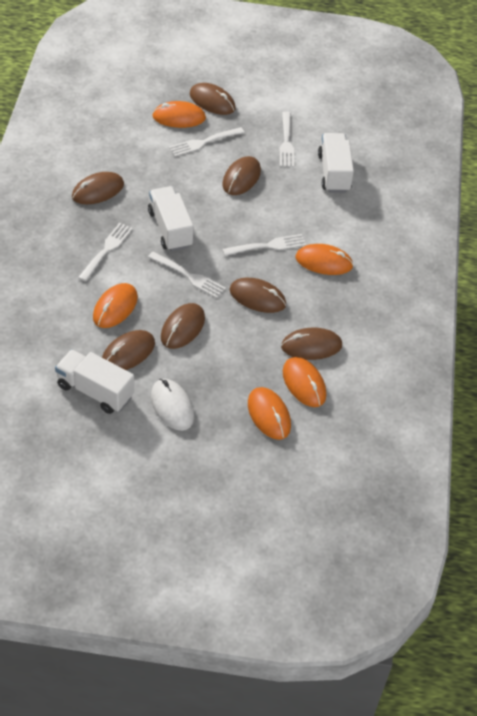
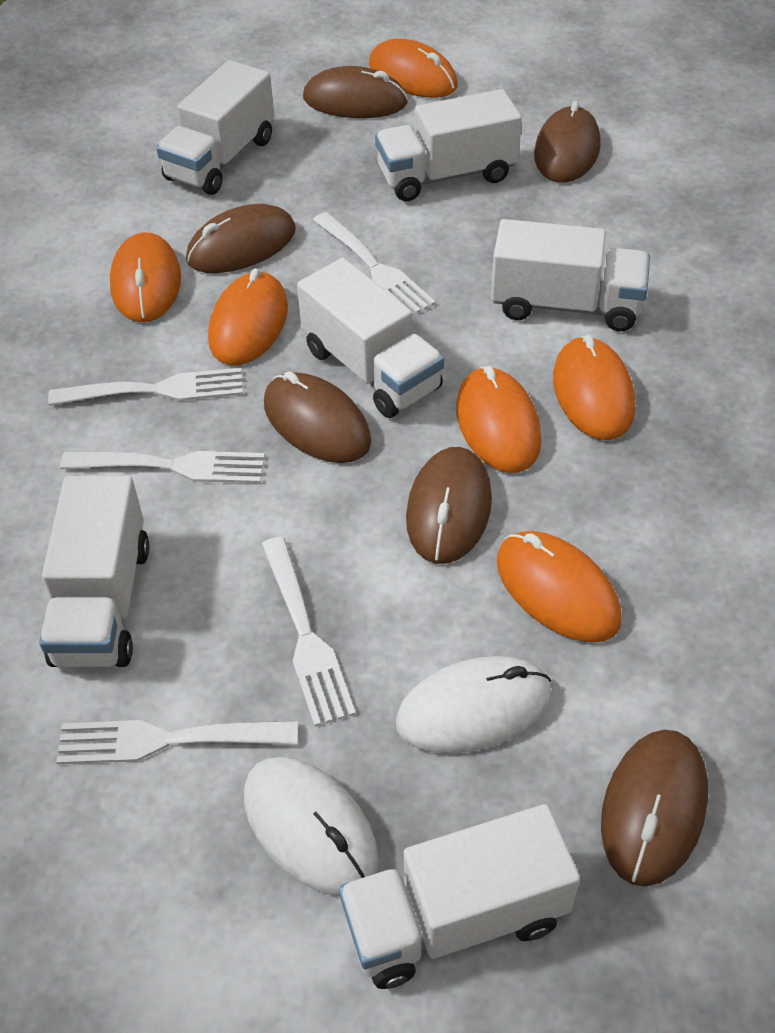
brown mouse: [72,172,124,205] [102,330,155,370] [161,303,205,349] [190,83,235,115] [222,156,261,195] [229,278,286,313] [281,328,342,360] = 7 -> [186,204,296,273] [264,371,371,463] [303,66,408,118] [406,447,492,564] [534,101,601,183] [601,730,708,886] = 6
orange mouse: [93,283,138,328] [152,101,206,128] [248,387,291,440] [283,357,326,407] [295,244,354,275] = 5 -> [110,232,181,322] [208,268,288,365] [369,39,458,98] [456,366,542,473] [496,531,622,643] [553,335,635,440] = 6
white mouse: [151,379,194,431] = 1 -> [244,757,379,896] [396,656,552,753] = 2
white truck: [55,349,134,414] [148,186,194,251] [318,133,354,193] = 3 -> [39,476,149,667] [156,60,274,195] [297,258,444,418] [339,804,580,989] [375,89,522,201] [491,219,650,331] = 6

